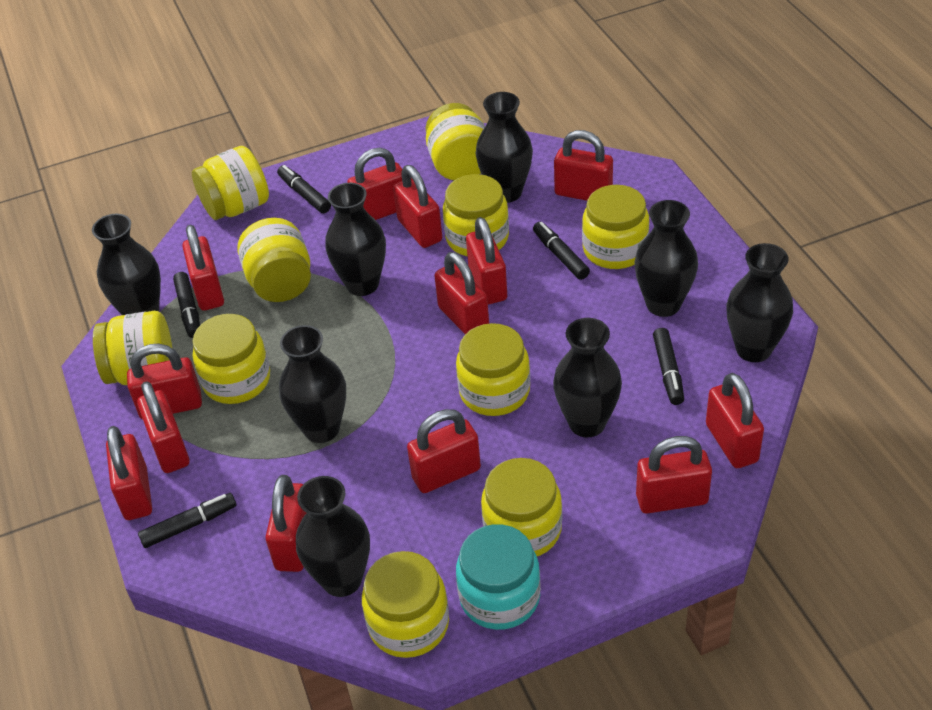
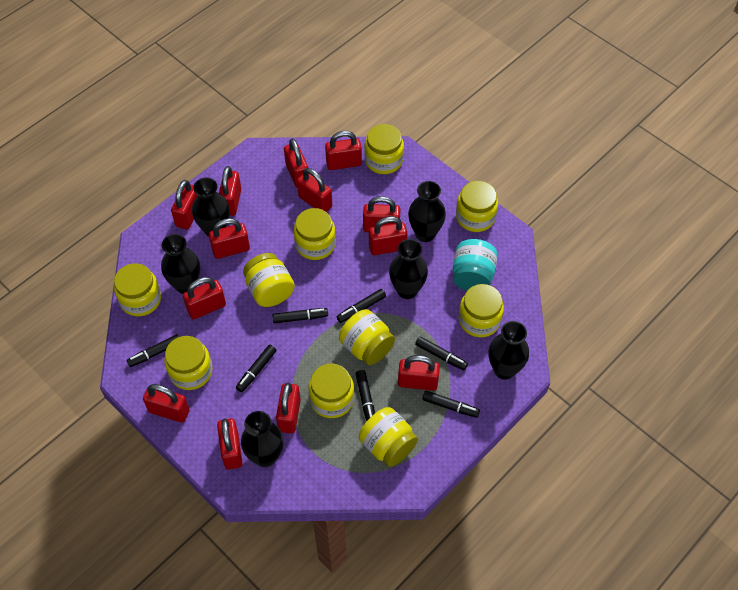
black marker: [138,493,236,548] [173,272,200,338] [277,165,331,213] [533,222,590,280] [653,328,684,405] = 5 -> [127,334,179,367] [236,345,277,392] [272,308,328,323] [337,289,386,323] [356,370,375,421] [415,336,468,370] [422,391,480,418] = 7
black vase: [92,214,161,315] [279,325,346,443] [296,476,370,597] [325,183,386,296] [476,92,533,203] [553,318,622,437] [634,200,698,317] [726,243,793,362] = 8 -> [161,234,200,294] [192,177,230,237] [241,411,284,467] [389,239,428,299] [408,181,446,242] [488,321,529,380] = 6

